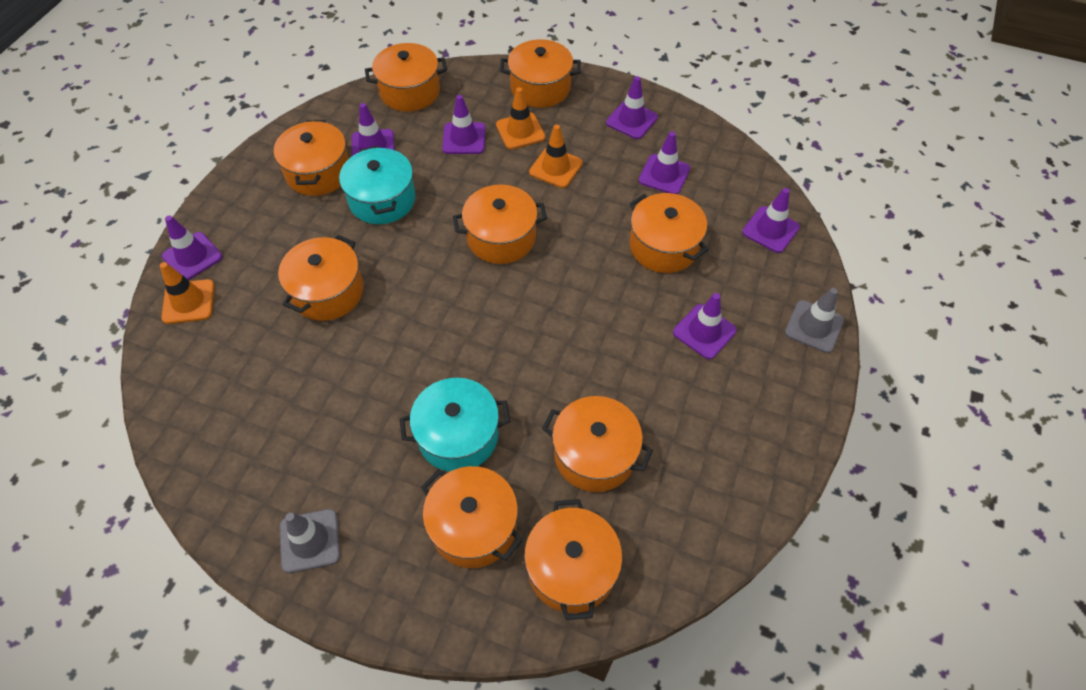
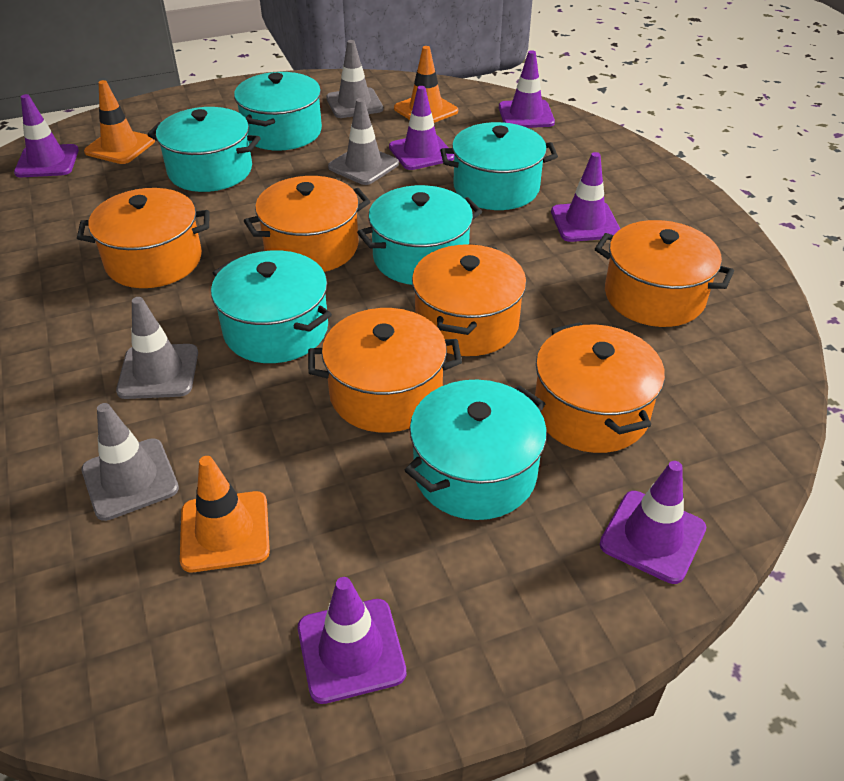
grey traffic cone: [279,509,340,573] [785,288,844,353] = 2 -> [82,403,179,521] [116,297,198,399] [326,40,383,118] [328,98,399,185] = 4
orange pot: [274,120,349,196] [278,235,364,321] [365,43,447,112] [421,466,523,568] [453,185,547,264] [500,39,581,108] [524,499,623,620] [542,396,653,492] [629,193,709,273] = 9 -> [77,188,210,288] [244,176,370,272] [308,308,462,432] [412,244,527,356] [535,322,665,453] [595,220,734,327] = 6
purple traffic cone: [162,215,222,280] [352,103,394,156] [442,95,486,154] [606,76,658,139] [639,131,690,194] [673,293,737,359] [742,188,800,253] = 7 -> [14,94,79,177] [298,577,406,704] [389,86,454,170] [499,50,555,128] [551,152,620,242] [600,461,706,584] = 6
turquoise pot: [339,146,416,224] [400,378,510,472] = 2 -> [147,107,261,192] [211,250,332,363] [234,72,322,151] [357,185,482,285] [405,379,547,520] [440,122,558,210] = 6

